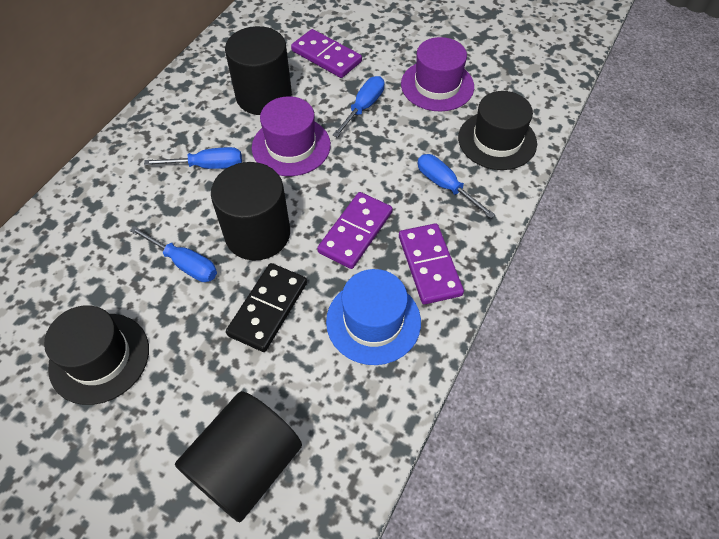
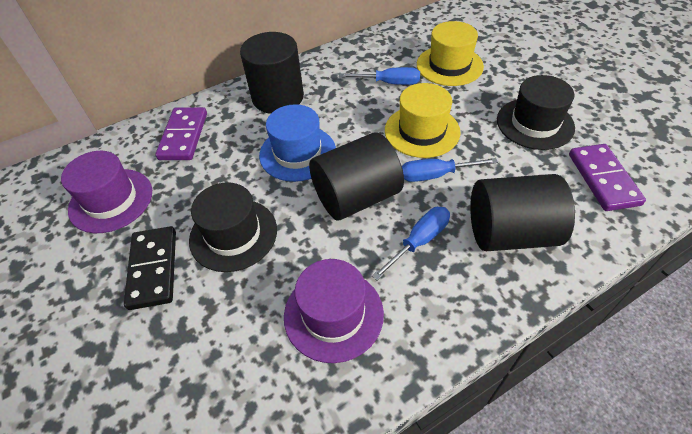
blue screwdriver: [130,226,217,282] [144,147,242,169] [332,76,385,138] [417,154,495,218] = 4 -> [339,67,420,85] [372,207,450,280] [402,158,498,182] = 3
purple domino: [291,29,362,78] [317,192,393,269] [399,223,464,304] = 3 -> [155,107,207,160] [569,144,646,211] = 2
yellow hat: none = 0 -> [385,83,461,158] [417,21,484,86] = 2

